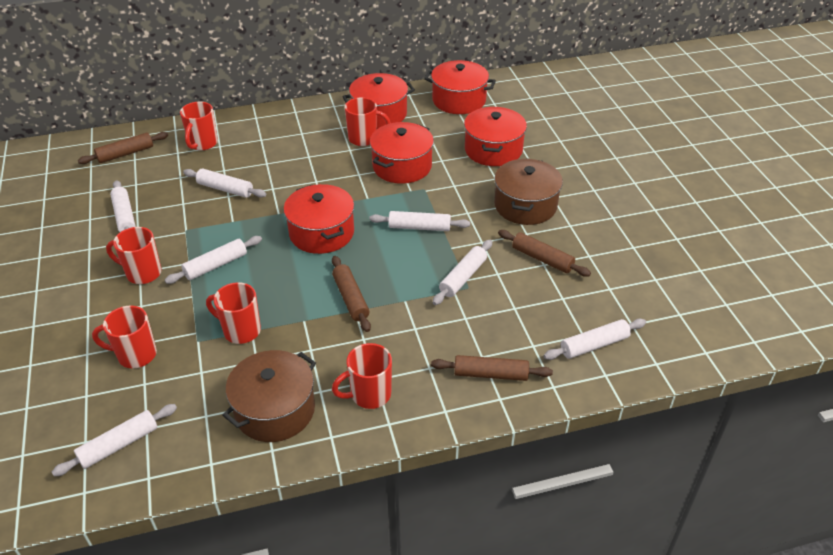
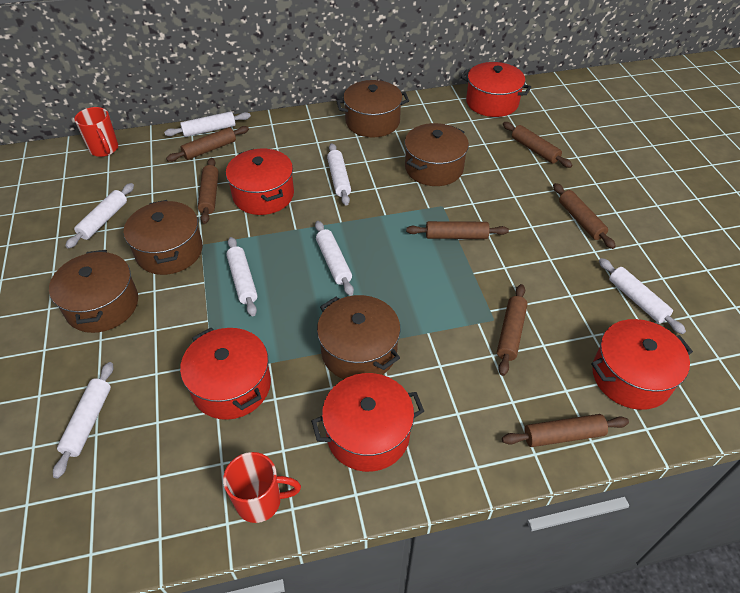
brown pot: [222,350,316,442] [494,158,563,225] = 2 -> [49,250,138,333] [124,200,203,275] [317,295,401,379] [336,80,409,138] [405,123,469,186] = 5
brown rolling pin: [78,132,168,164] [332,256,371,332] [431,355,553,381] [498,230,591,277] = 4 -> [166,126,249,162] [198,158,219,224] [406,221,509,239] [497,284,528,376] [502,414,629,447] [503,122,573,168] [553,183,616,249] = 7
red mug: [92,305,157,368] [106,227,162,284] [180,102,218,150] [206,282,261,344] [332,343,392,409] [345,97,391,146] = 6 -> [74,107,118,157] [223,452,301,523] = 2

